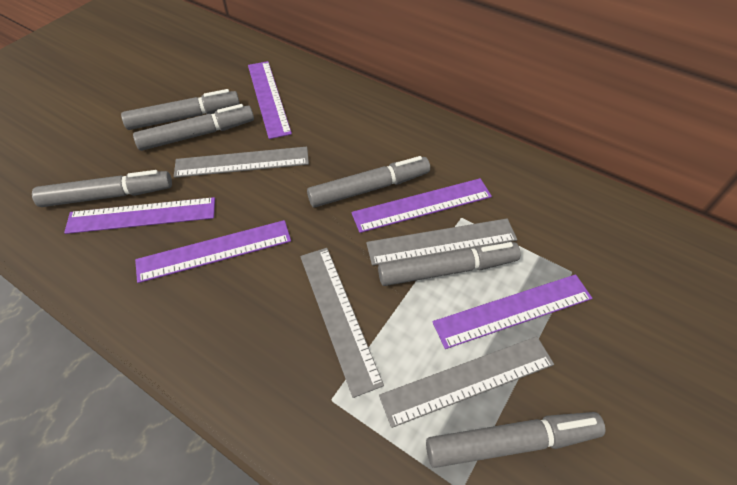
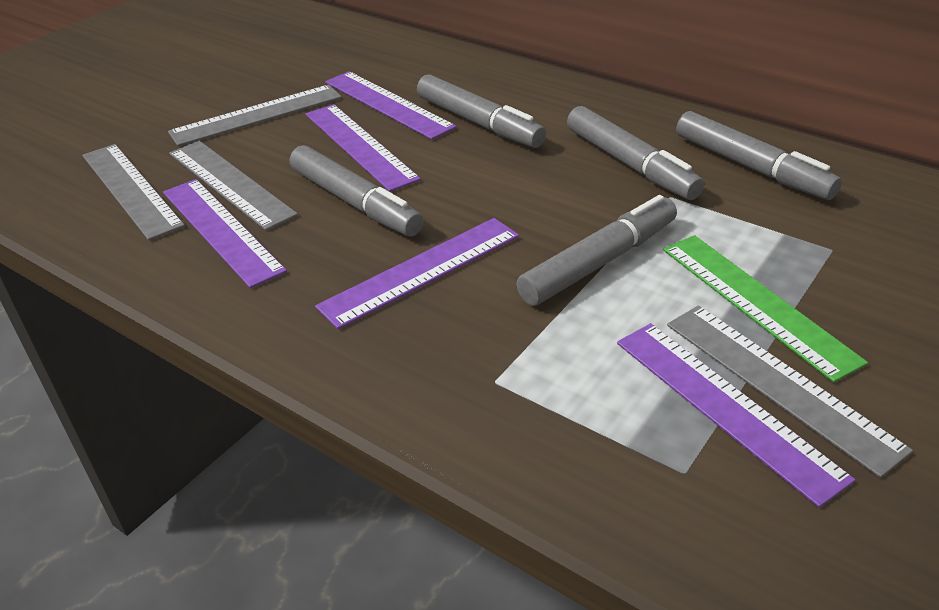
green ruler: none = 0 -> [663,235,868,383] = 1
grey marker: [32,170,172,207] [121,89,240,130] [133,104,254,151] [307,156,430,208] [378,242,521,286] [426,412,606,468] = 6 -> [290,145,424,237] [417,74,546,148] [516,195,677,306] [567,106,704,200] [676,111,842,200] = 5

